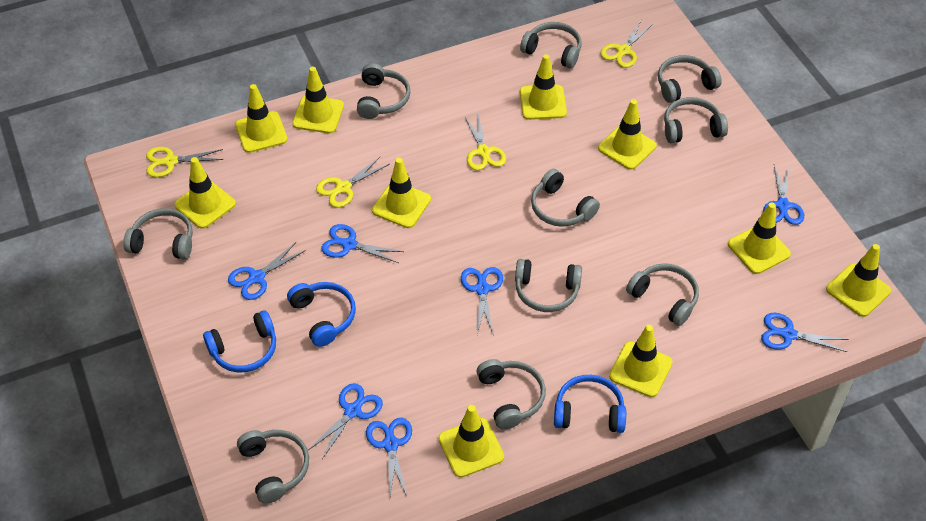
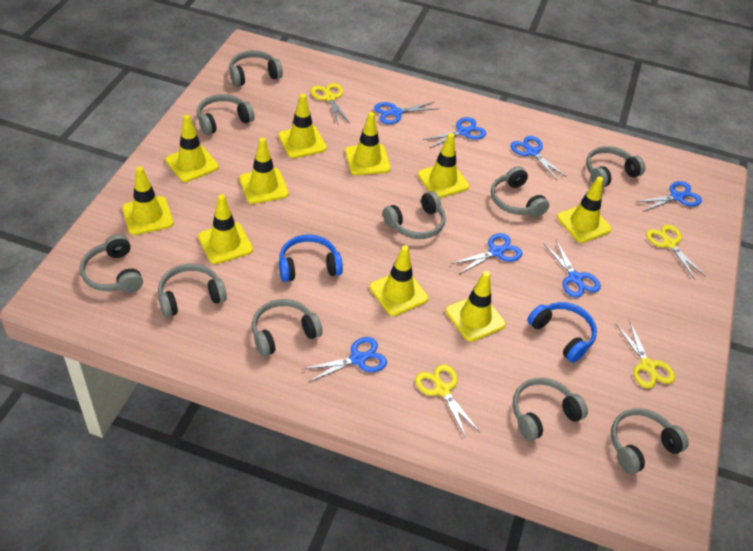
blue headphones: [203,310,276,373] [287,282,356,347] [554,375,626,433] = 3 -> [279,235,343,282] [527,302,597,363] = 2

